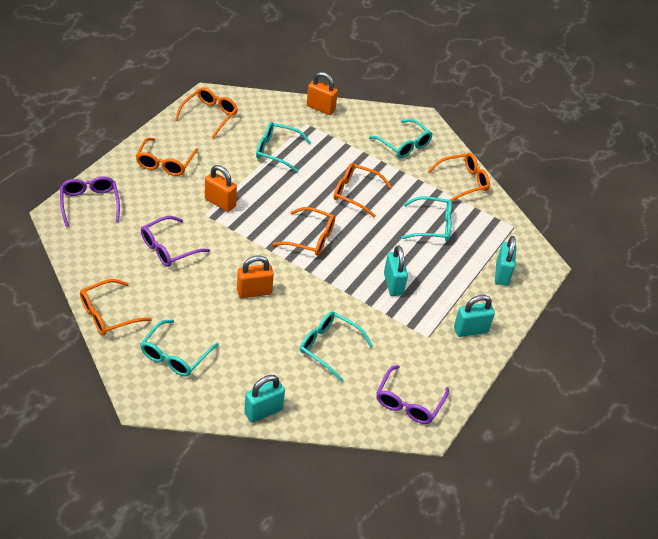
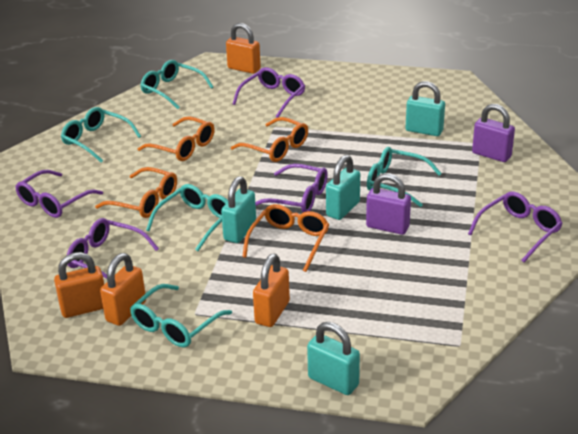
orange glasses: [80,279,152,336] [136,138,198,176] [175,88,238,138] [273,207,335,256] [334,163,392,218] [428,153,490,201] = 6 -> [95,167,177,218] [138,116,215,161] [231,117,308,162] [242,204,329,272] = 4
orange padlock: [205,165,237,212] [237,256,274,298] [307,72,338,115] = 3 -> [54,252,104,318] [100,253,146,326] [226,23,261,74] [253,254,290,327] = 4
purple glasses: [60,176,120,227] [141,216,210,267] [376,365,449,424] = 3 -> [15,170,103,218] [67,218,159,279] [233,67,305,118] [255,164,328,212] [468,192,563,262] = 5
purple padlock: none = 0 -> [366,173,411,235] [472,104,515,162] = 2

